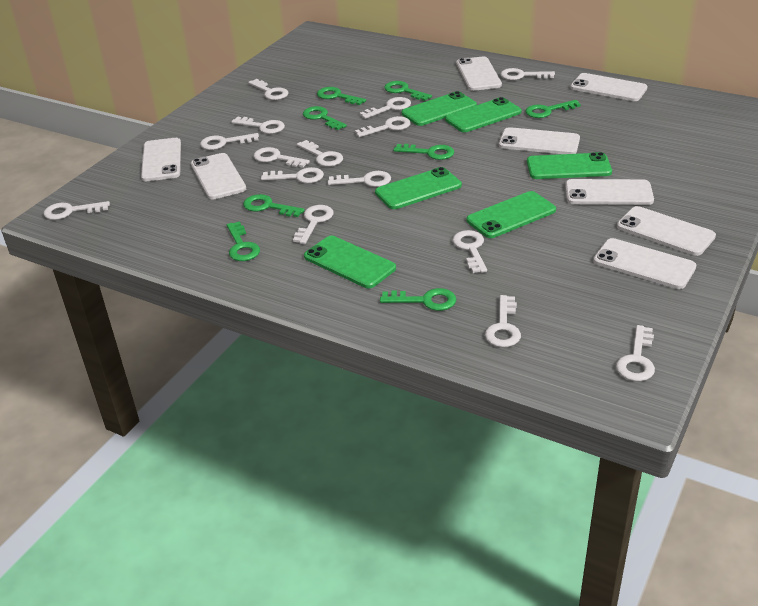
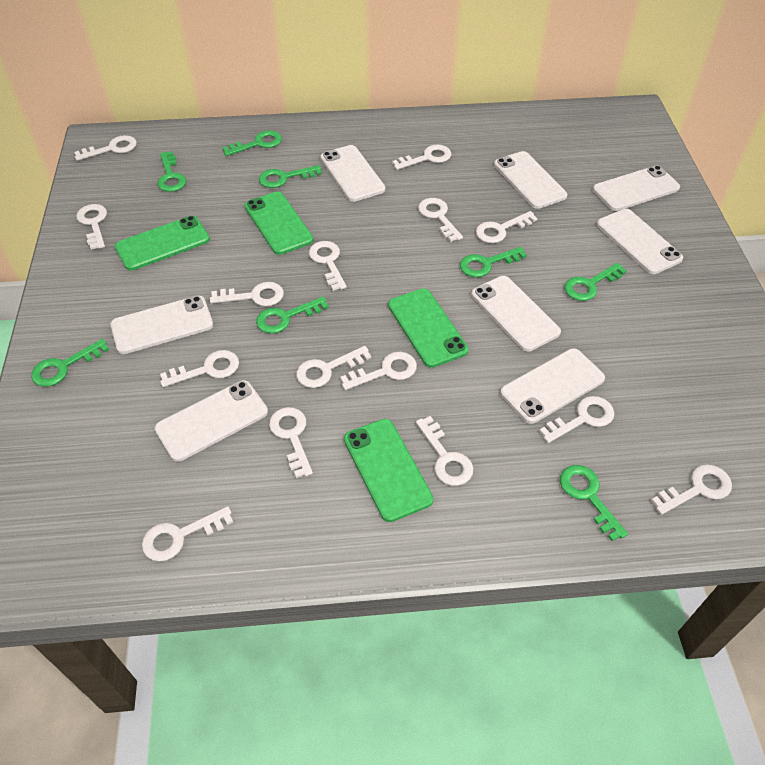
green phone: [304,236,396,288] [375,167,462,209] [402,91,477,126] [445,97,522,132] [467,191,556,238] [527,152,612,179] = 6 -> [115,216,210,271] [245,192,313,255] [344,419,433,522] [388,289,469,368] = 4

